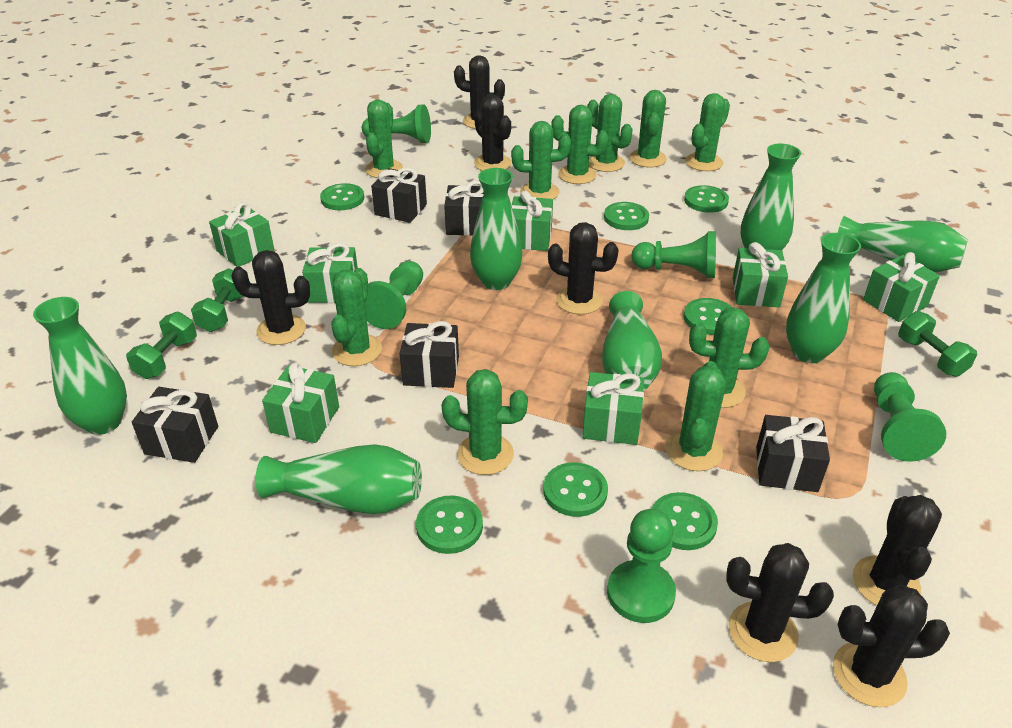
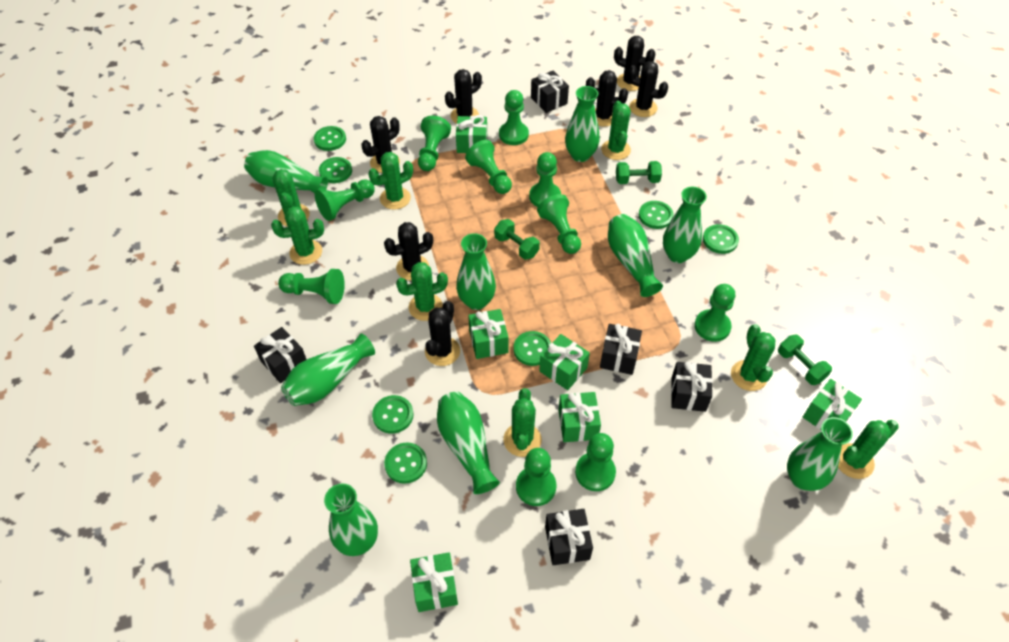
green cactus: [331,268,382,366] [365,99,403,178] [442,369,528,475] [511,121,571,199] [551,105,608,184] [587,94,633,172] [629,90,667,168] [666,361,726,471] [685,93,730,171] [689,307,769,408] = 10 -> [271,206,324,265] [273,169,310,227] [368,152,413,210] [396,262,448,321] [503,388,542,457] [601,101,631,160] [731,324,776,391] [838,420,899,479] = 8
green gift: [209,202,274,267] [262,362,339,443] [302,243,358,303] [511,191,553,251] [582,372,644,445] [733,242,788,307] [863,252,940,322] = 7 -> [410,552,458,612] [456,115,487,153] [468,309,508,359] [539,334,590,390] [558,392,601,442] [803,379,862,430] = 6
green pawn: [362,104,431,143] [365,261,423,329] [607,509,676,623] [631,231,716,278] [874,372,946,462] = 5 -> [278,269,345,304] [315,179,375,221] [418,116,451,171] [465,140,512,194] [499,90,529,145] [516,448,556,506] [529,152,561,207] [537,194,581,254] [575,433,616,491] [694,284,735,342] = 10
green vase: [33,297,127,435] [255,444,422,514] [470,168,522,290] [602,291,662,390] [741,144,801,250] [786,233,861,363] [838,216,968,272] = 7 -> [244,150,328,193] [281,334,375,406] [324,484,378,556] [437,391,500,494] [456,233,496,310] [565,86,599,162] [608,214,663,297] [663,187,707,263] [787,417,853,491] = 9

